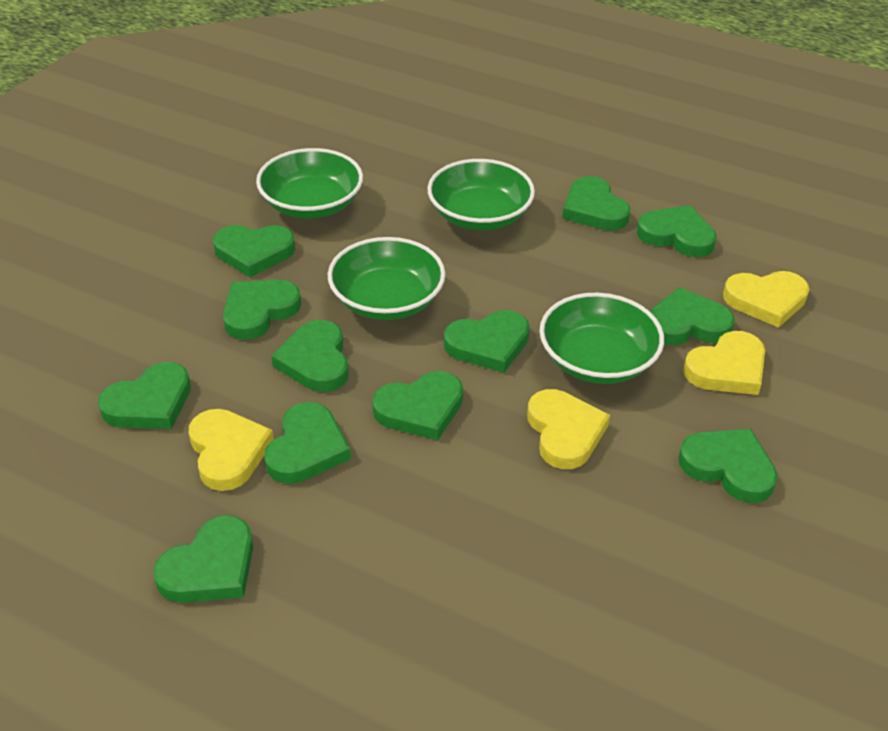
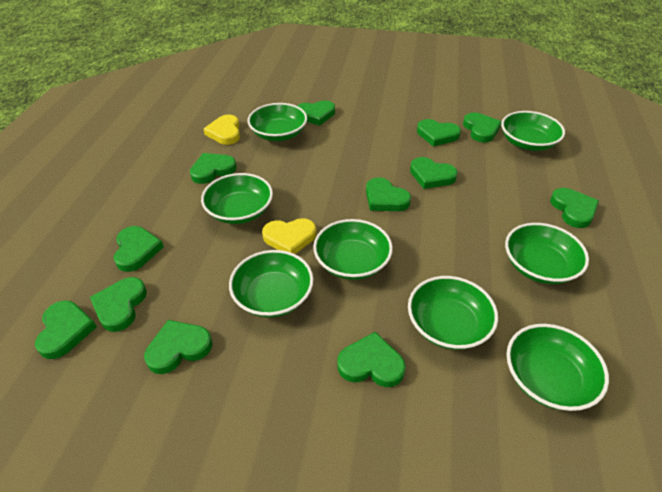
green bowl: [256,148,363,219] [328,237,445,320] [427,159,535,230] [539,293,664,384] = 4 -> [201,173,273,224] [229,250,313,318] [248,103,307,141] [313,219,393,280] [408,276,498,350] [501,111,565,151] [505,223,589,284] [506,324,609,411] = 8
yellow heart: [189,409,274,491] [527,389,610,469] [683,331,765,395] [723,271,809,328] = 4 -> [204,115,240,145] [262,218,316,254] = 2

